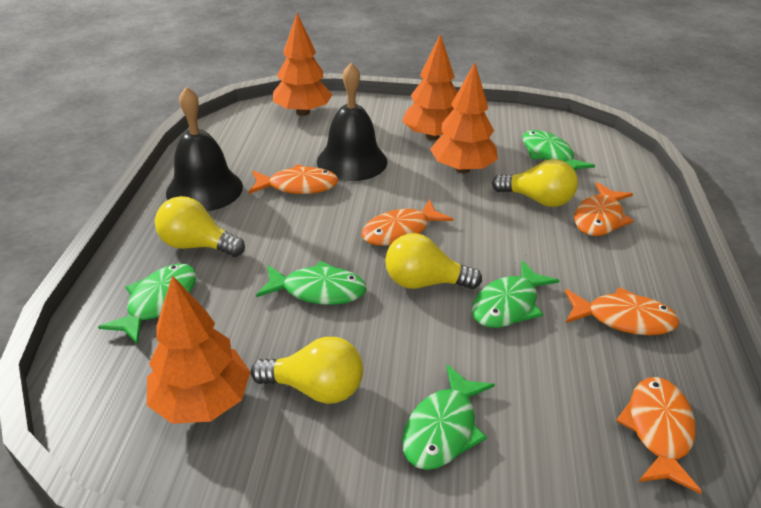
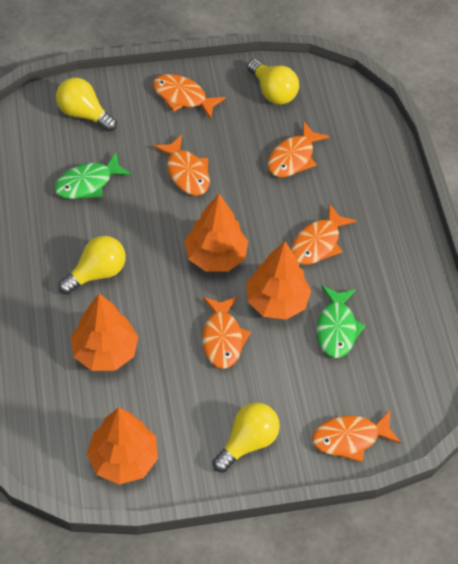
black bell: [166,86,243,211] [317,62,387,181] = 2 -> none = 0
green fish: [98,263,197,345] [256,261,367,305] [402,364,495,470] [472,260,560,328] [522,130,595,170] = 5 -> [54,152,132,199] [317,286,366,358] = 2
orange fish: [248,164,339,194] [361,199,454,246] [565,287,679,335] [574,182,634,236] [616,377,702,494] = 5 -> [153,74,226,119] [153,135,210,196] [202,296,251,369] [268,121,330,177] [291,203,356,265] [312,411,401,462] = 6

